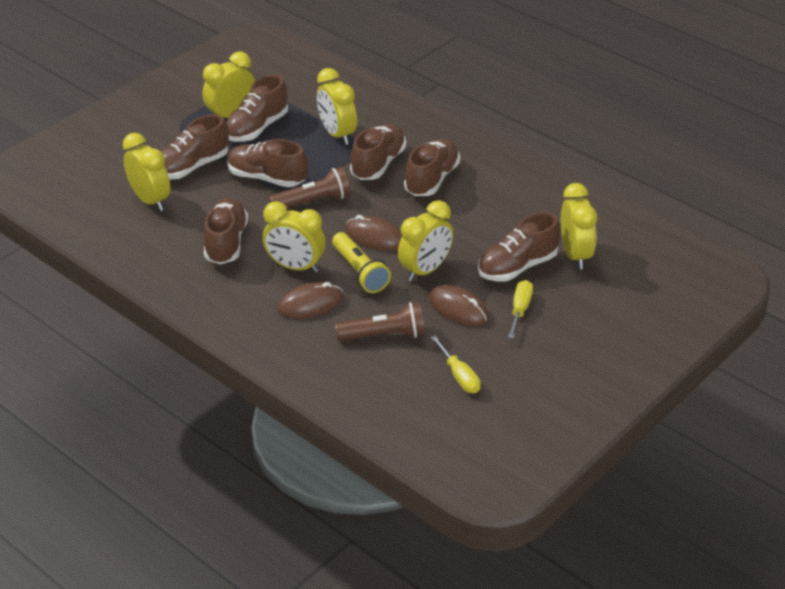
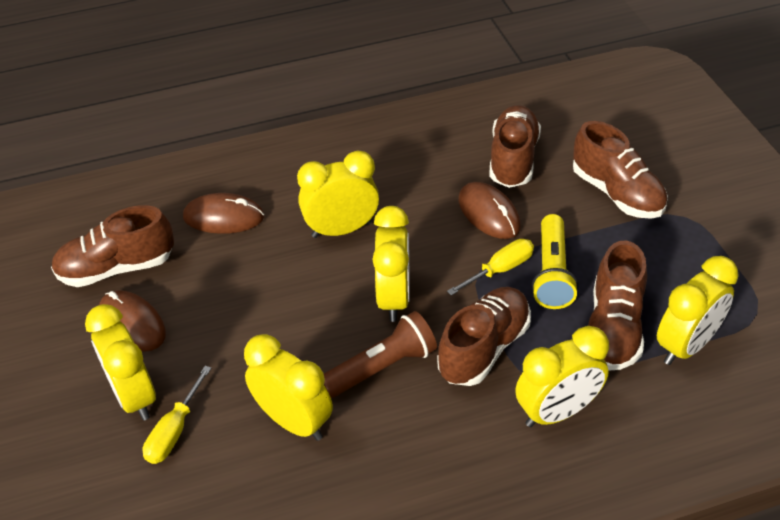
brown flashlight: [269,167,351,208] [335,302,425,341] = 2 -> [324,311,437,398] = 1
brown shoe: [161,114,229,180] [203,198,248,264] [226,75,288,142] [227,139,308,187] [350,124,406,180] [404,139,460,196] [478,212,560,281] = 7 -> [51,205,174,287] [437,287,531,386] [489,105,541,188] [573,121,668,219] [588,241,647,371] = 5

